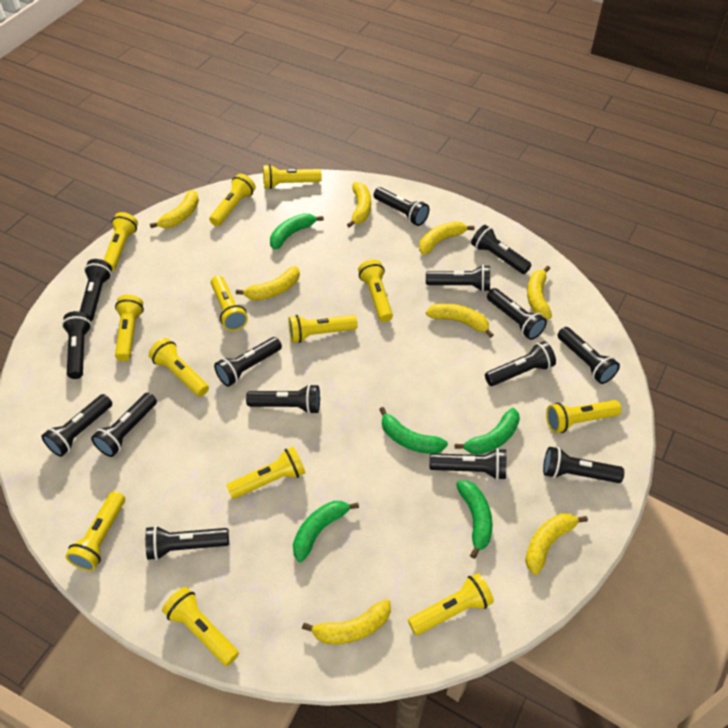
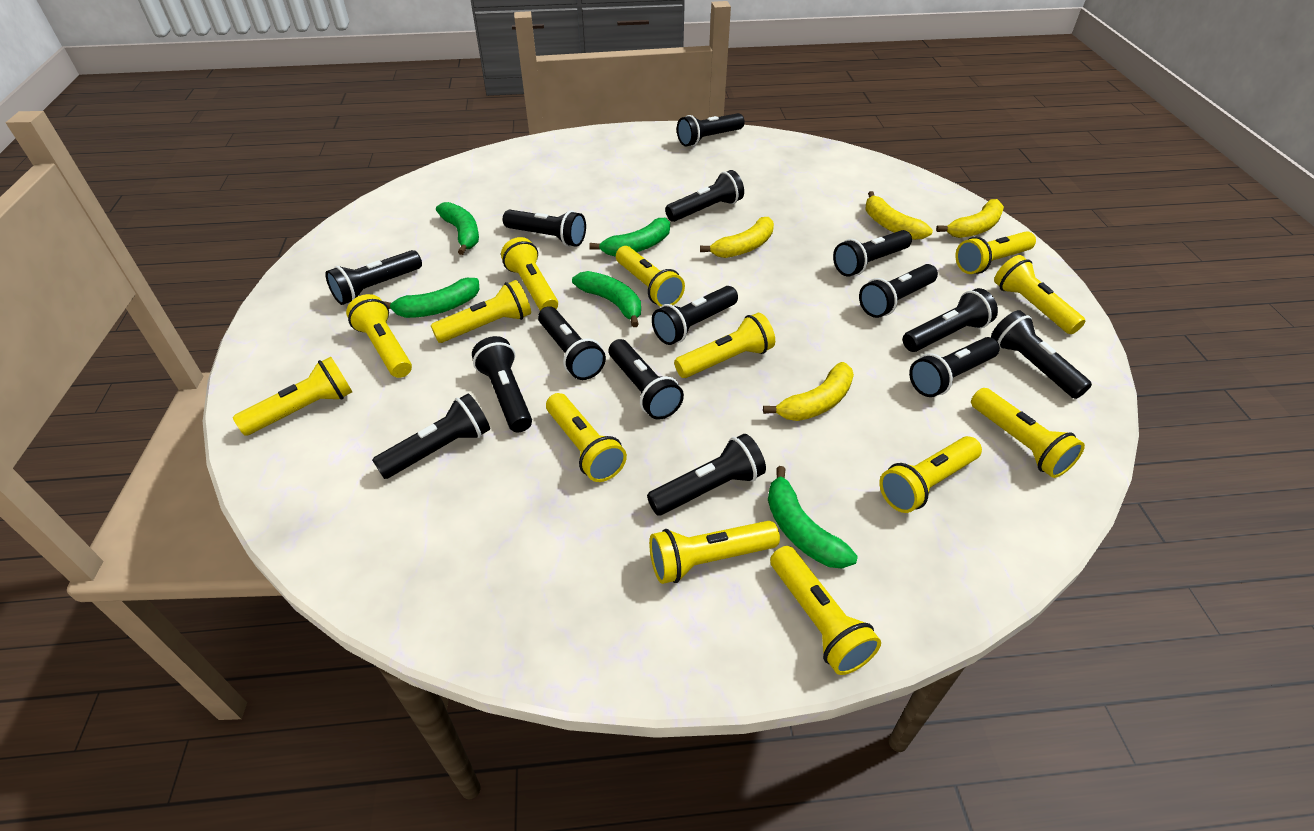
yellow banana: [150,190,199,228] [236,266,300,300] [302,599,391,644] [347,182,371,228] [419,221,475,255] [426,303,493,338] [525,513,588,575] [527,266,552,319] = 8 -> [700,217,774,258] [763,362,854,421] [866,191,933,240] [936,199,1004,238] = 4

